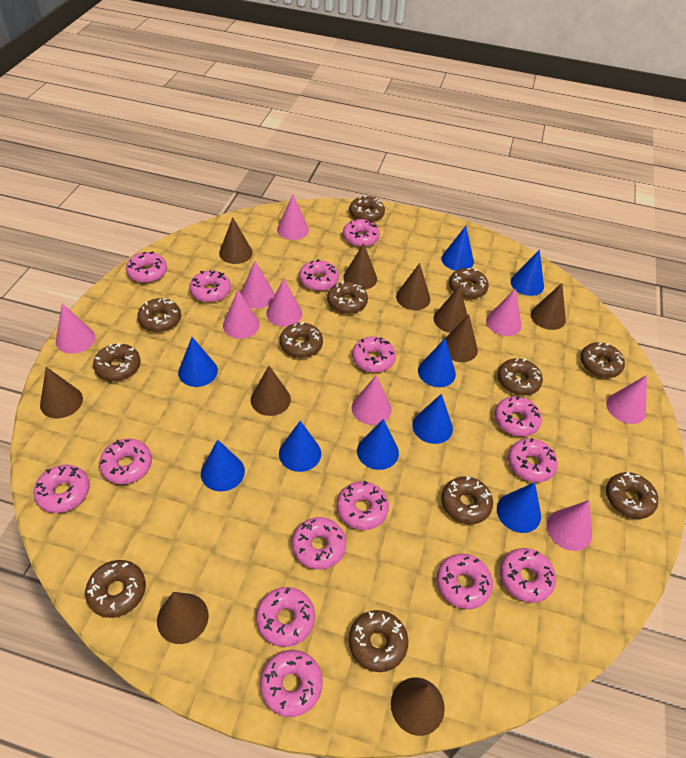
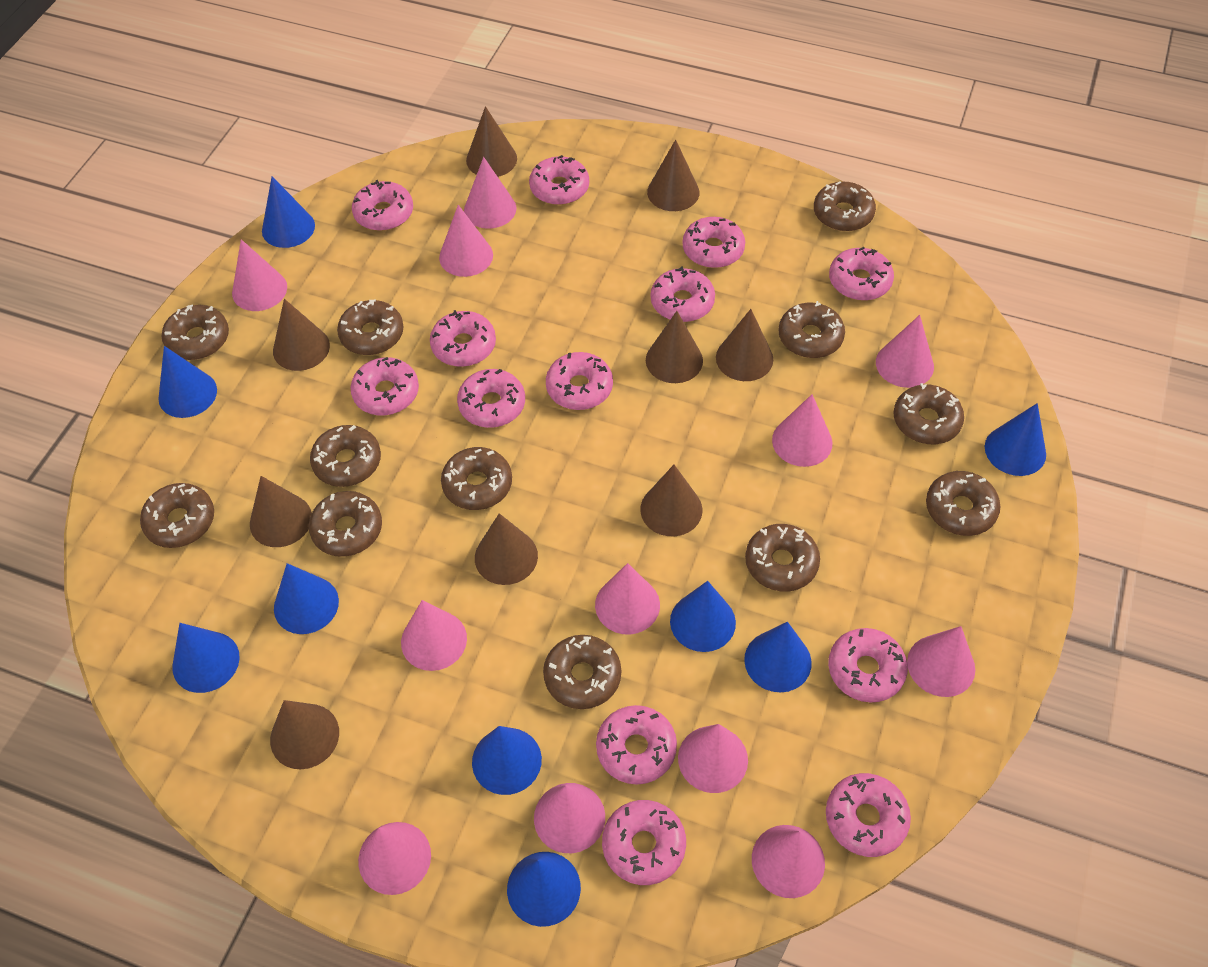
brown cone: [40,367,83,418] [157,592,209,644] [219,217,253,264] [251,366,291,416] [343,243,377,290] [391,677,445,736] [396,263,431,310] [434,286,467,333] [446,314,478,362] [531,283,566,330] = 10 -> [250,476,312,547] [270,700,339,769] [273,299,330,371] [466,106,517,177] [475,513,538,585] [640,465,702,536] [646,311,703,383] [647,140,699,211] [716,309,773,381] = 9
pink cone: [56,303,95,354] [223,290,260,339] [241,261,275,309] [266,278,302,327] [277,195,309,240] [352,375,391,425] [486,289,522,336] [547,500,592,551] [606,375,647,424] = 9 -> [232,239,287,311] [358,822,431,895] [401,600,467,671] [439,205,493,277] [464,157,516,229] [534,783,605,853] [595,563,660,634] [678,724,748,793] [752,825,825,898] [772,394,832,467] [876,315,934,388] [907,626,975,697] = 12
pink donut: [34,465,90,513] [99,439,152,484] [126,251,167,283] [190,270,231,302] [256,587,315,647] [260,650,323,717] [292,517,346,570] [299,259,339,291] [337,481,389,530] [343,219,380,247] [352,337,396,373] [437,554,493,609] [494,396,542,437] [500,548,556,603] [508,438,558,482] = 15 -> [350,357,419,415] [352,180,413,231] [430,310,496,367] [457,369,525,428] [529,155,589,205] [546,352,613,410] [596,705,677,784] [602,800,686,885] [651,266,715,322] [682,217,745,268] [826,773,911,857] [828,628,908,703] [829,247,894,301] = 13

